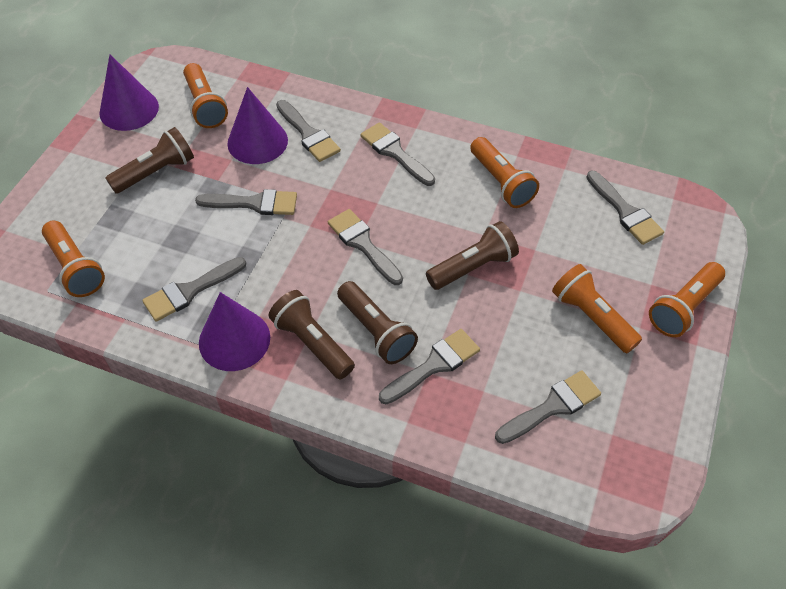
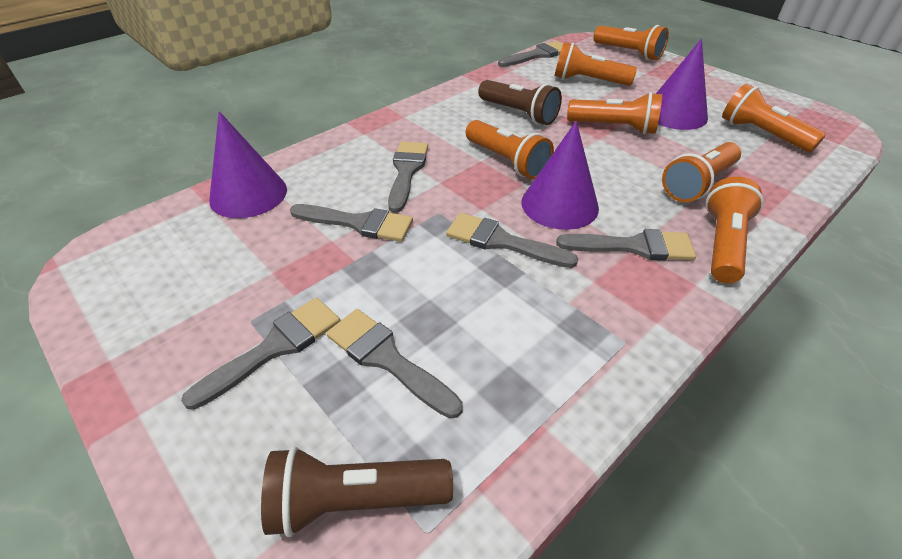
brown flashlight: [106,127,194,194] [269,290,355,379] [337,281,418,364] [426,221,519,290] = 4 -> [261,446,453,537] [478,80,562,125] = 2
grey brush: [142,257,246,322] [195,189,297,215] [276,100,341,162] [328,209,403,285] [360,122,435,186] [379,329,480,405] [495,370,601,444] [586,171,664,245] = 8 -> [181,297,340,410] [290,204,413,242] [326,309,463,419] [388,141,428,213] [446,213,578,268] [498,41,563,67] [556,229,696,260] = 7
orange flashlight: [42,221,105,297] [183,63,228,128] [470,137,539,208] [552,264,642,353] [649,262,725,337] = 5 -> [466,120,554,180] [554,42,637,86] [567,92,662,135] [593,25,669,60] [662,142,741,202] [706,176,764,283] [722,84,826,152] = 7

